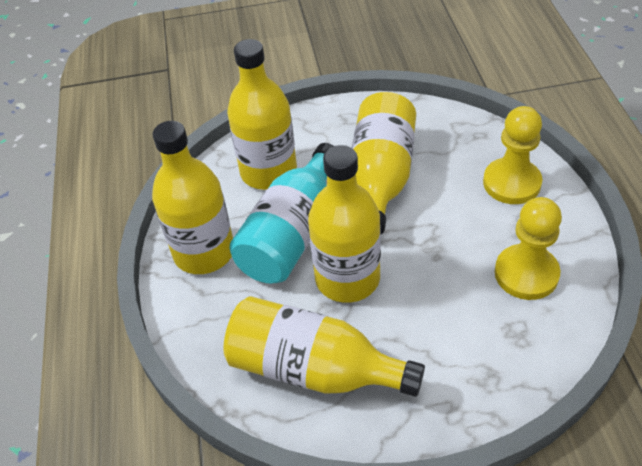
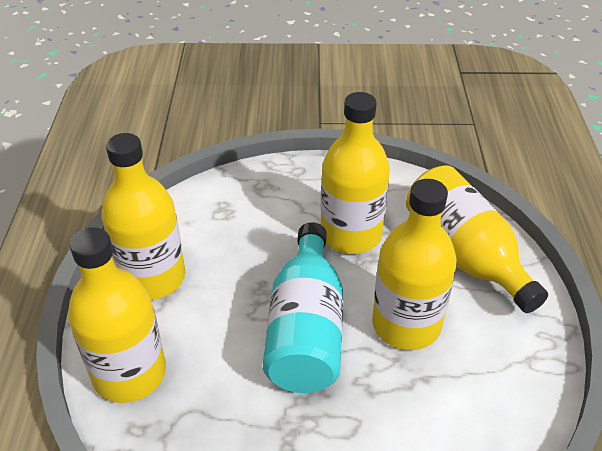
yellow pawn: [483,106,542,204] [495,197,562,300] = 2 -> none = 0

